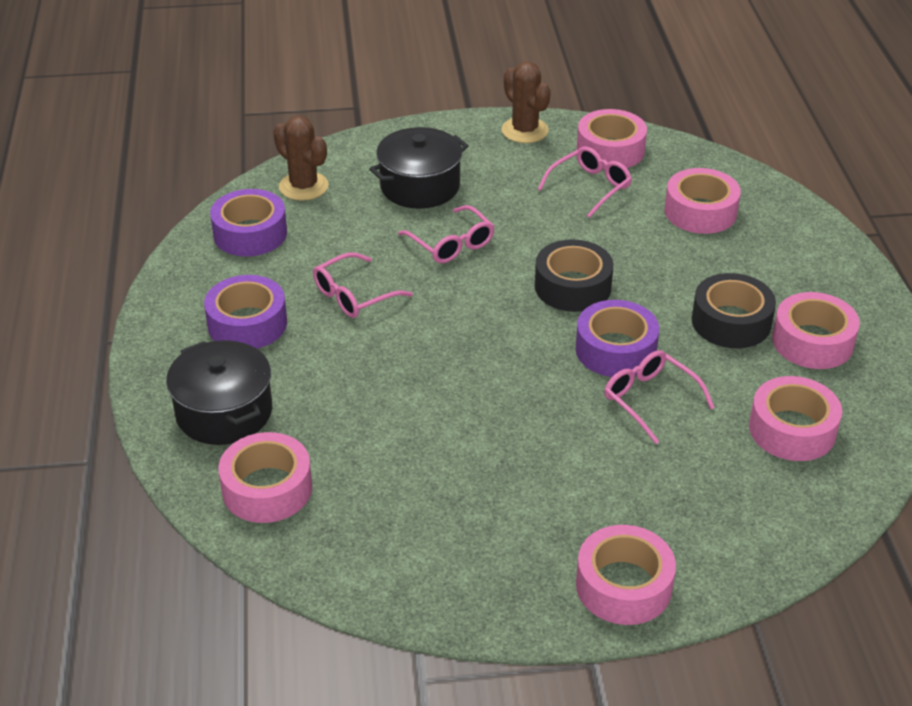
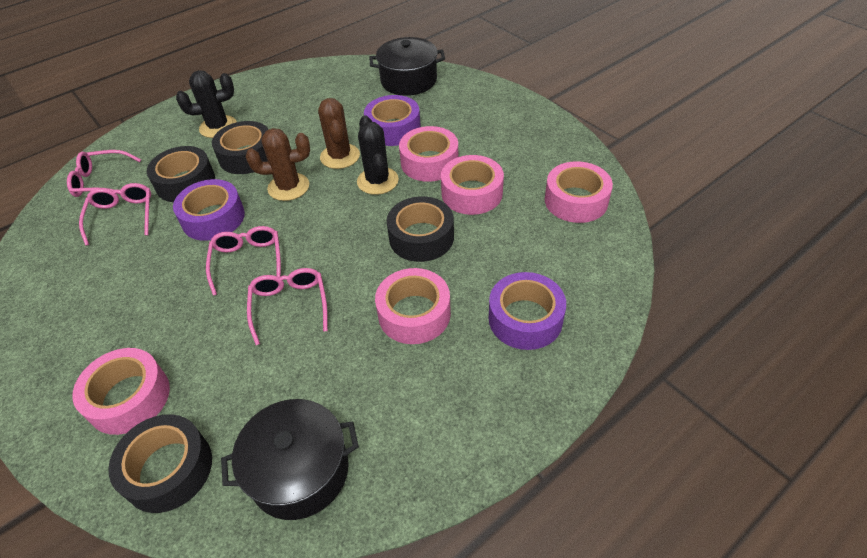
black cactus: none = 0 -> [176,71,237,138] [357,115,399,195] = 2
black tape: [535,239,614,312] [692,273,776,348] = 2 -> [108,414,212,513] [147,146,215,202] [212,121,269,174] [387,196,454,262] = 4
pink tape: [218,432,312,523] [576,525,676,625] [577,109,647,169] [665,168,741,234] [749,376,842,461] [772,292,860,369] = 6 -> [72,348,170,435] [375,268,451,344] [399,126,458,182] [441,155,504,215] [545,161,613,223] = 5

